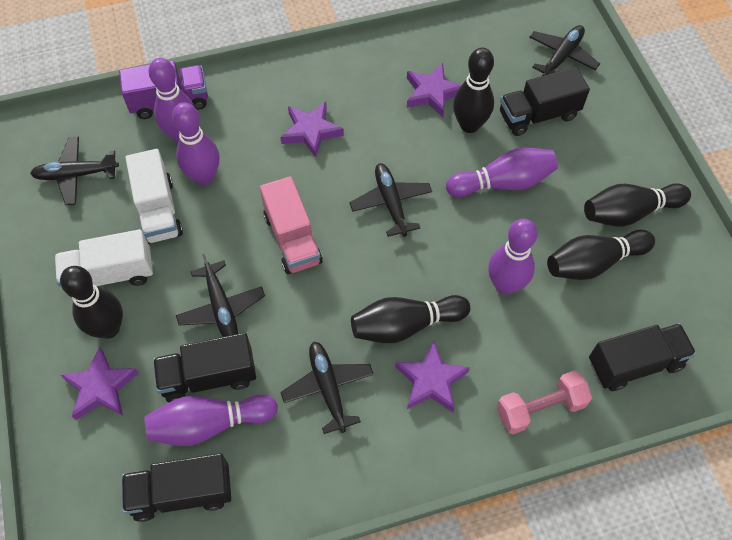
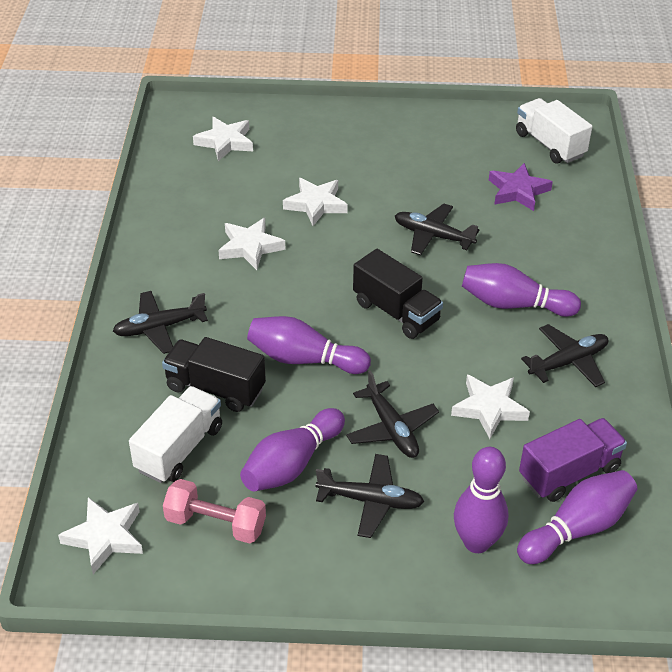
black bowling pin: [60,266,123,339] [351,295,470,343] [453,48,494,133] [547,230,655,280] [584,183,691,227] = 5 -> none = 0
black truck: [122,453,231,522] [153,333,256,403] [500,67,590,136] [589,323,696,391] = 4 -> [162,337,266,412] [353,249,443,339] = 2
pink truck: [260,176,323,274] = 1 -> none = 0
purple star: [61,347,139,420] [280,102,344,158] [395,340,470,412] [407,63,461,117] = 4 -> [489,163,553,211] = 1
white star: none = 0 -> [58,497,143,574] [193,117,253,161] [218,218,285,270] [283,178,348,226] [451,374,530,439] = 5

